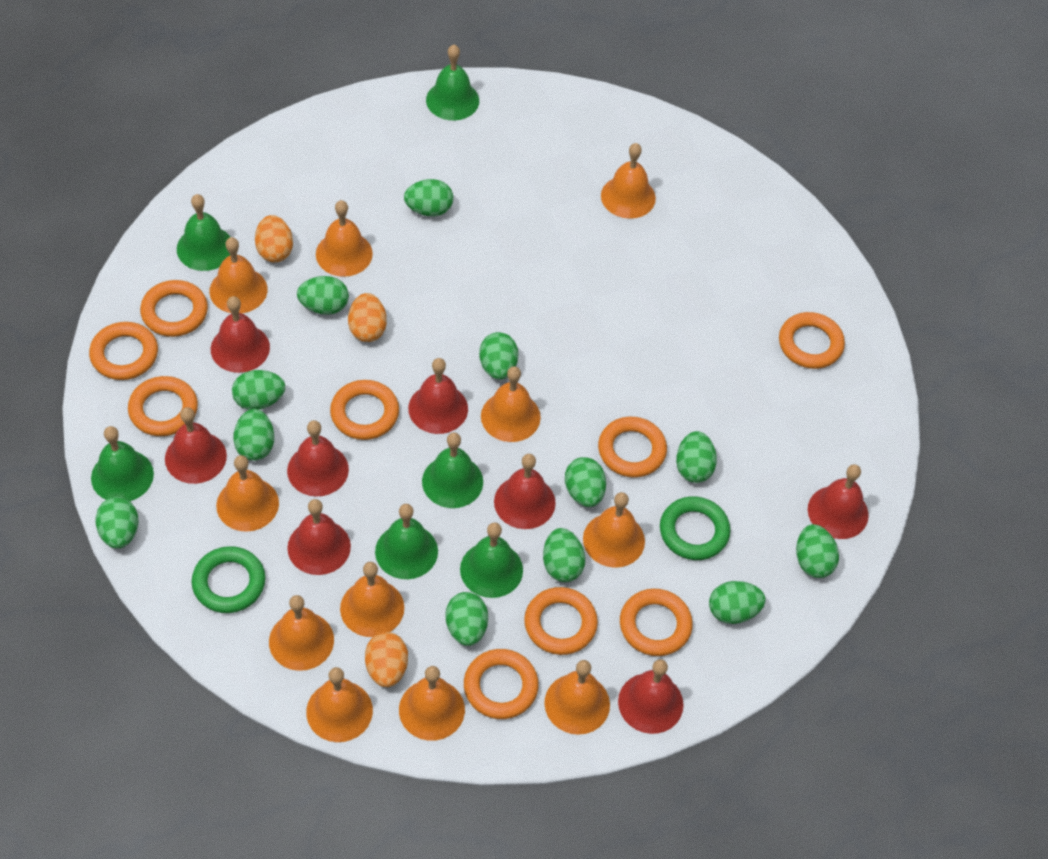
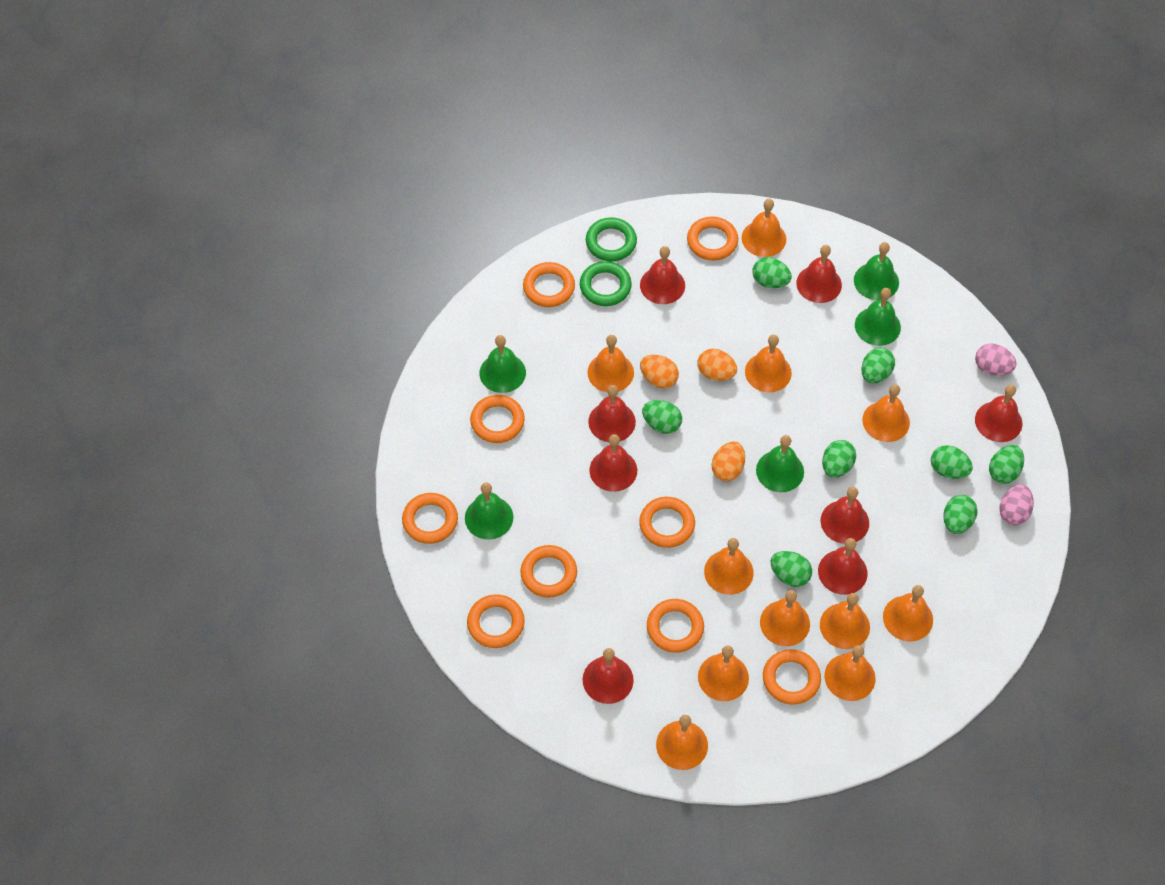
green bell: [91,426,154,501] [177,194,230,271] [375,504,438,579] [422,432,483,508] [426,45,479,120] [460,522,523,598] = 6 -> [465,482,513,540] [479,335,526,393] [756,435,804,492] [854,242,899,300] [855,288,901,346] = 5
green egg: [96,497,138,549] [232,370,285,410] [233,409,274,461] [297,276,349,315] [404,179,453,216] [445,592,488,646] [479,332,518,380] [543,528,585,582] [565,457,606,507] [676,431,717,483] [709,581,766,624] [796,524,839,578] = 12 -> [642,400,682,434] [752,257,792,288] [771,551,812,587] [822,440,856,478] [861,348,895,383] [931,445,973,479] [943,495,978,534] [989,445,1024,484] = 8
pink egg: none = 0 -> [975,343,1017,376] [999,485,1034,525] = 2

